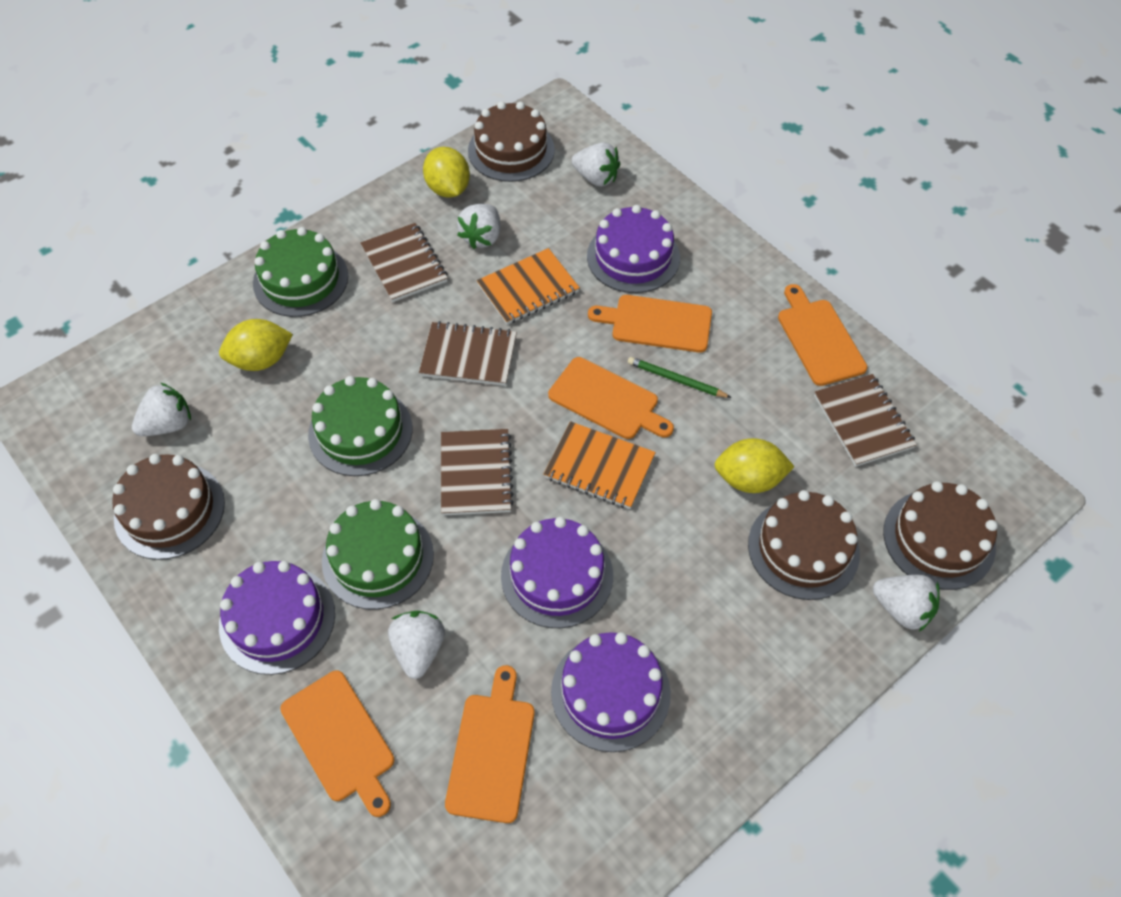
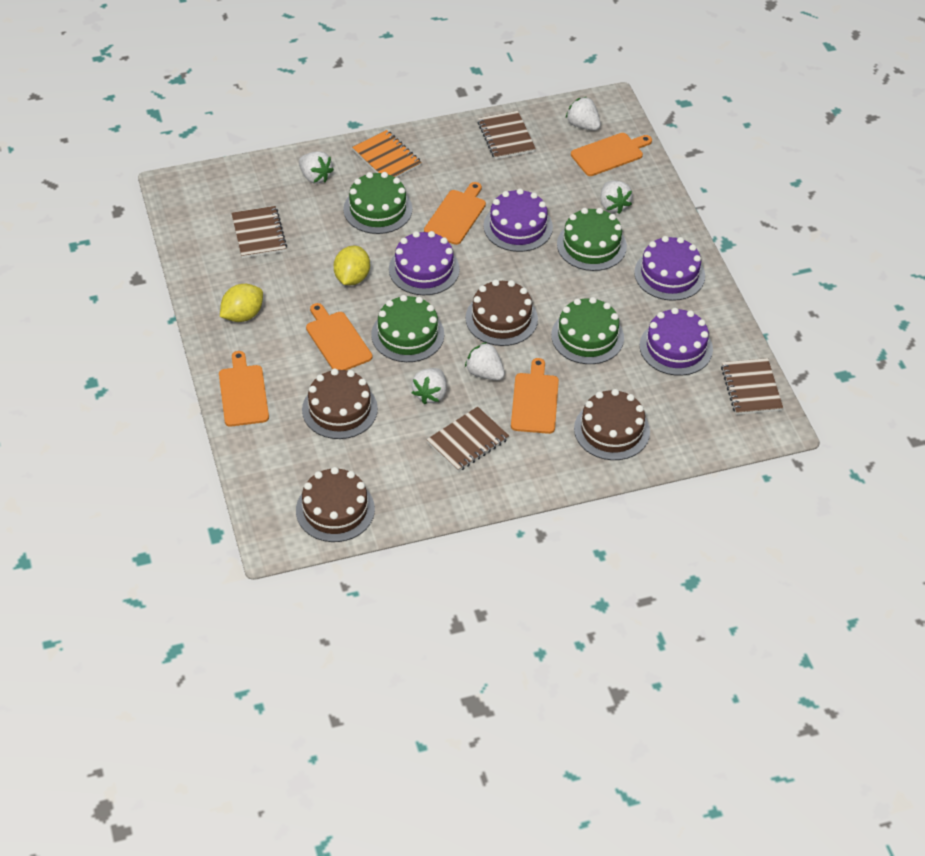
green cake: [253,227,348,317] [308,376,412,476] [322,499,434,610] = 3 -> [343,172,412,234] [371,295,444,362] [551,297,624,364] [557,208,627,271] = 4
green pencil: [628,357,732,398] = 1 -> none = 0
orange notebook: [477,248,580,325] [544,421,656,509] = 2 -> [352,130,422,178] = 1
yellow lemon: [219,319,293,371] [423,147,470,198] [714,438,795,493] = 3 -> [220,284,263,322] [334,246,370,286] = 2

